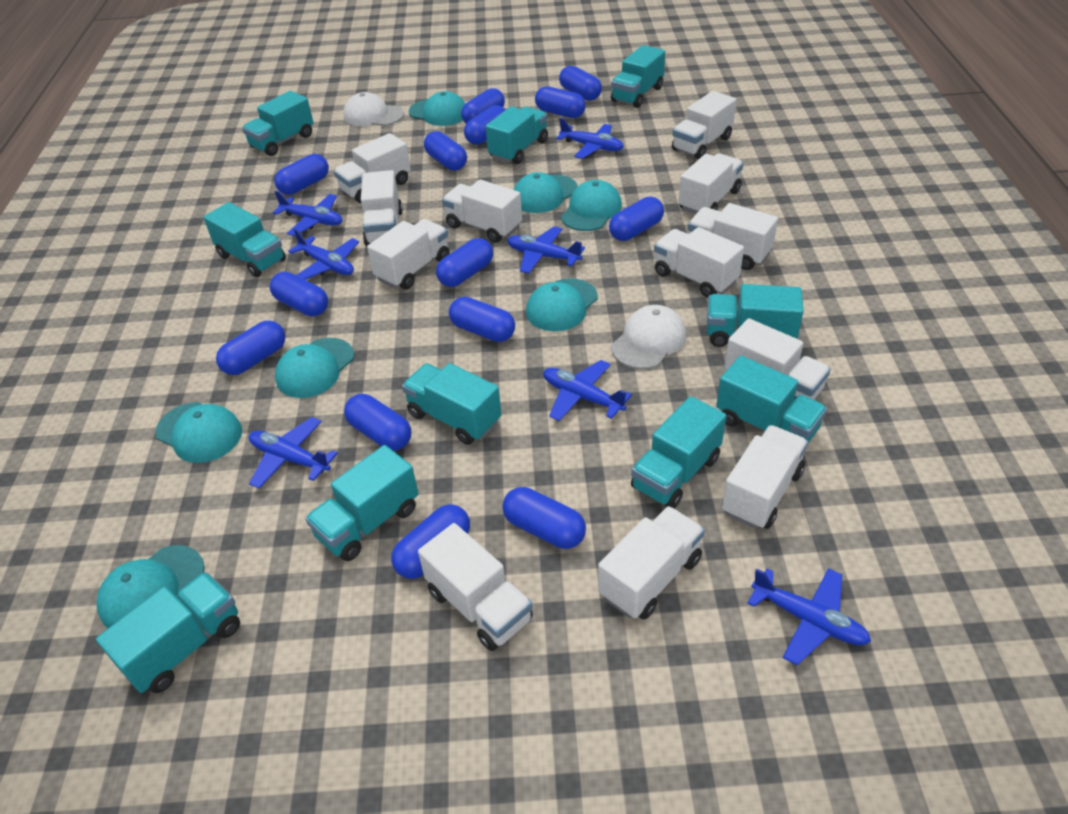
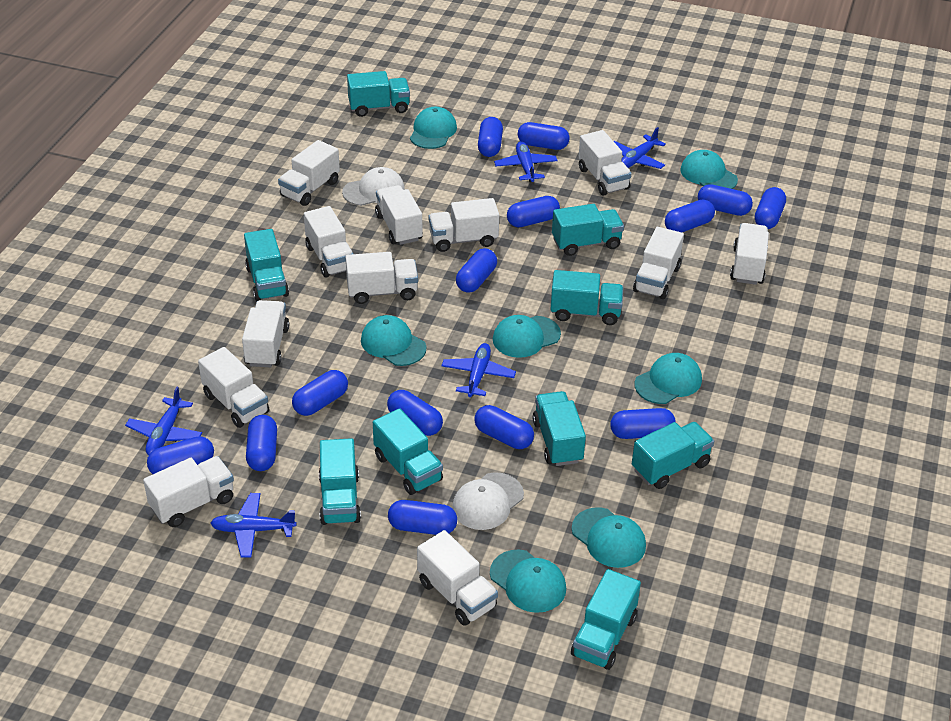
blue plane: [249,417,338,489] [273,191,342,236] [288,229,359,279] [507,226,585,274] [543,360,632,421] [556,118,624,159] [747,568,871,665] = 7 -> [125,387,202,455] [210,493,297,558] [441,343,516,397] [494,141,558,182] [614,127,666,169] = 5
turquoise truck: [96,572,240,693] [203,202,286,277] [242,91,314,156] [305,445,419,561] [402,363,502,445] [486,106,548,164] [611,45,665,108] [631,396,726,508] [707,284,804,347] [716,356,827,443] = 10 -> [244,229,289,301] [319,438,361,525] [347,71,410,117] [373,408,443,495] [533,391,586,466] [550,270,623,325] [552,204,624,256] [571,569,641,670] [632,422,714,489] = 9

